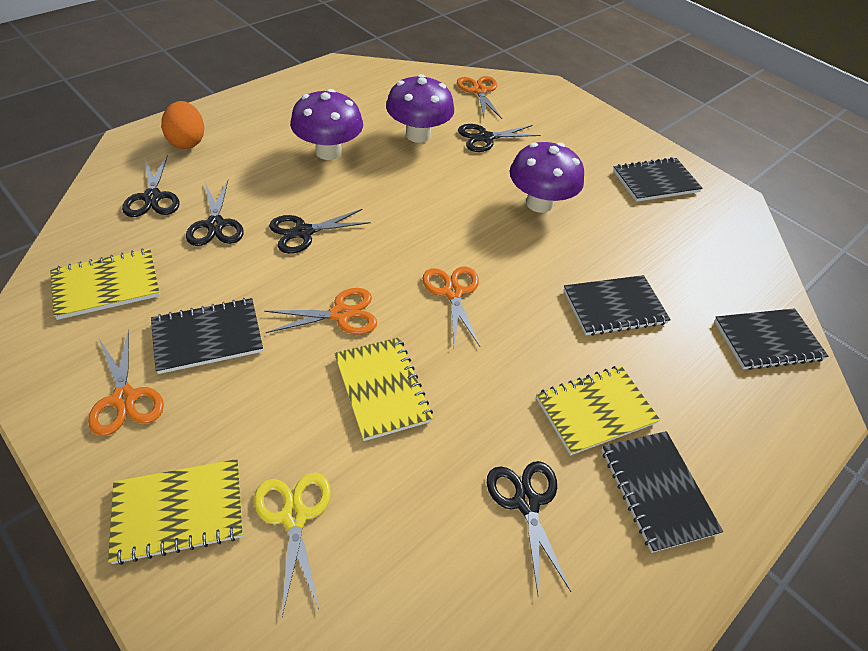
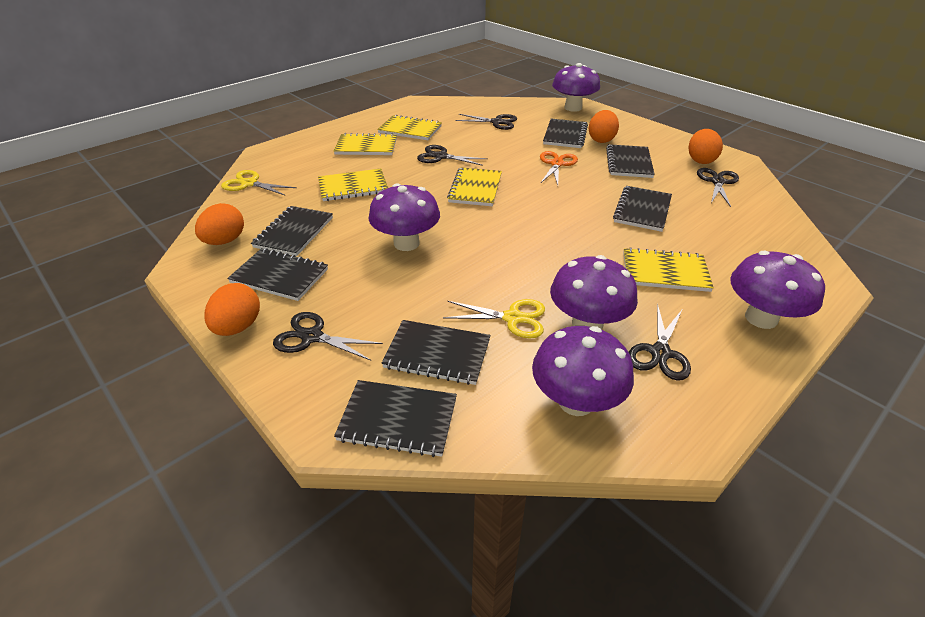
black notebook: [151,298,263,374] [563,275,671,336] [602,431,723,553] [613,157,703,202] [714,308,829,370] = 5 -> [227,248,328,301] [251,206,333,256] [334,380,457,457] [381,320,490,385] [543,119,588,148] [606,144,655,178] [613,186,672,232] = 7
orange egg: [161,101,204,149] = 1 -> [195,203,244,245] [205,283,260,336] [589,110,619,143] [689,129,723,164] = 4
orange scissors: [88,330,164,436] [264,288,377,335] [422,267,480,347] [457,76,502,119] = 4 -> [540,151,578,185] = 1
purple mushroom: [290,89,363,160] [386,74,454,143] [509,142,584,213] = 3 -> [369,183,440,251] [532,326,634,416] [550,255,638,330] [552,63,600,112] [731,251,825,329] = 5
yellow notebook: [50,249,160,320] [108,459,243,565] [334,337,433,441] [536,366,660,455] = 4 -> [318,169,388,201] [334,133,397,155] [377,115,442,140] [447,167,502,206] [623,248,714,292] = 5
yellow scissors: [254,473,331,616] = 1 -> [221,170,297,196] [443,299,545,338] = 2

